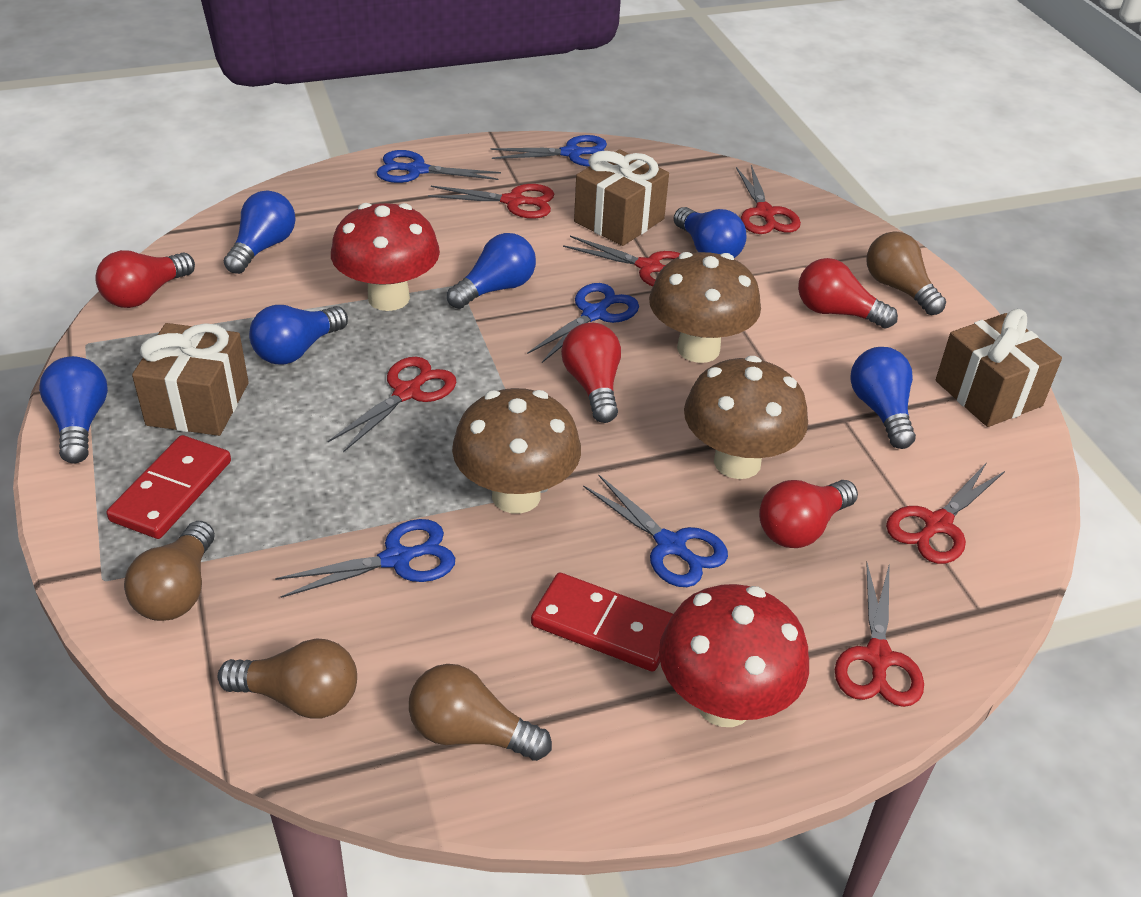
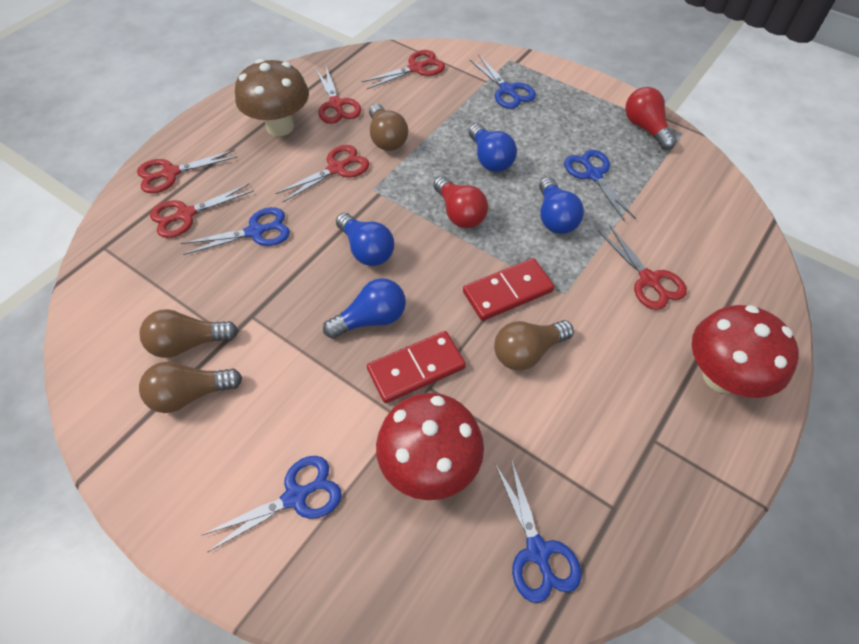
blue light bulb: [39,356,108,464] [224,191,295,274] [249,305,348,365] [447,233,536,309] [674,207,747,258] [850,347,916,449] = 6 -> [323,278,406,339] [336,213,394,266] [469,123,517,172] [539,177,584,234] = 4
brown gift: [132,323,249,436] [574,150,669,246] [936,309,1062,427] = 3 -> none = 0
brown mushroom: [452,388,581,514] [649,252,761,363] [684,356,808,479] = 3 -> [235,59,309,136] = 1
red light bulb: [95,250,195,308] [561,323,621,423] [759,480,858,548] [798,258,898,328] = 4 -> [433,176,488,228] [625,87,677,150] = 2

